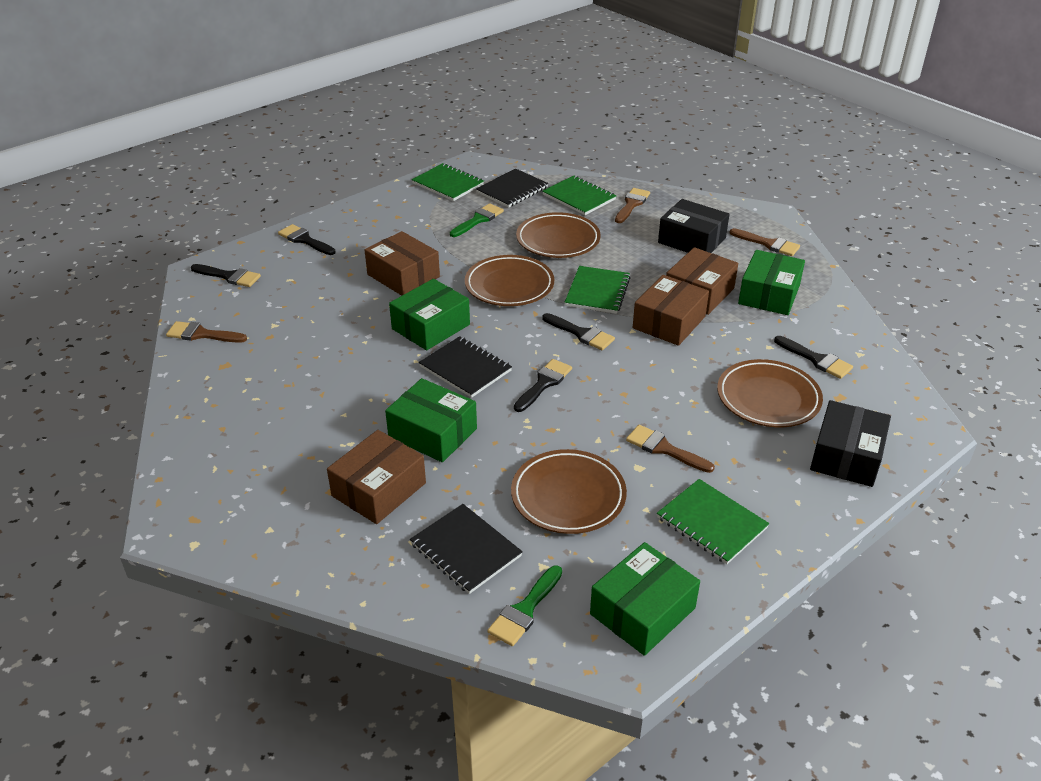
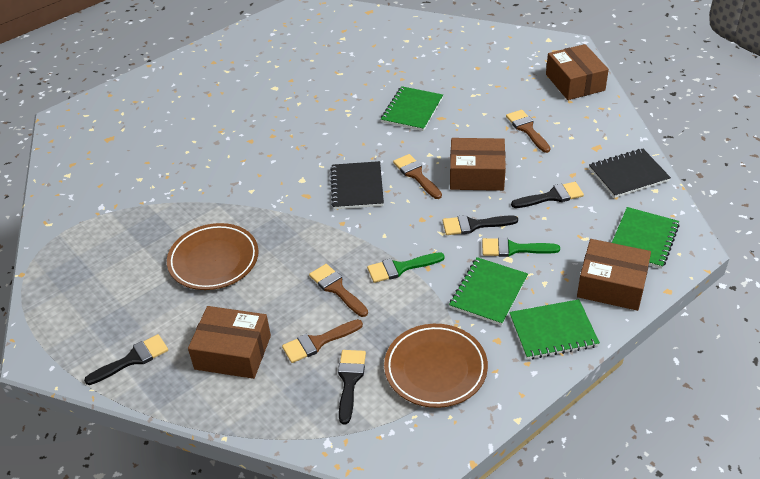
black box: [658,199,730,253] [810,400,891,487] = 2 -> none = 0
black brush: [191,264,261,287] [278,224,336,255] [514,359,572,412] [542,313,615,350] [774,336,853,379] = 5 -> [84,334,168,385] [338,350,366,424] [443,215,518,235] [511,182,584,208] = 4
black notebook: [410,504,523,594] [419,336,512,398] [476,169,548,208] = 3 -> [330,161,384,209] [589,149,671,198] = 2
brown plate: [465,255,554,306] [511,449,627,534] [516,212,601,258] [717,359,823,427] = 4 -> [167,223,259,290] [384,324,488,408] = 2
green box: [385,378,477,462] [389,279,470,350] [590,542,700,656] [738,250,805,315] = 4 -> none = 0

